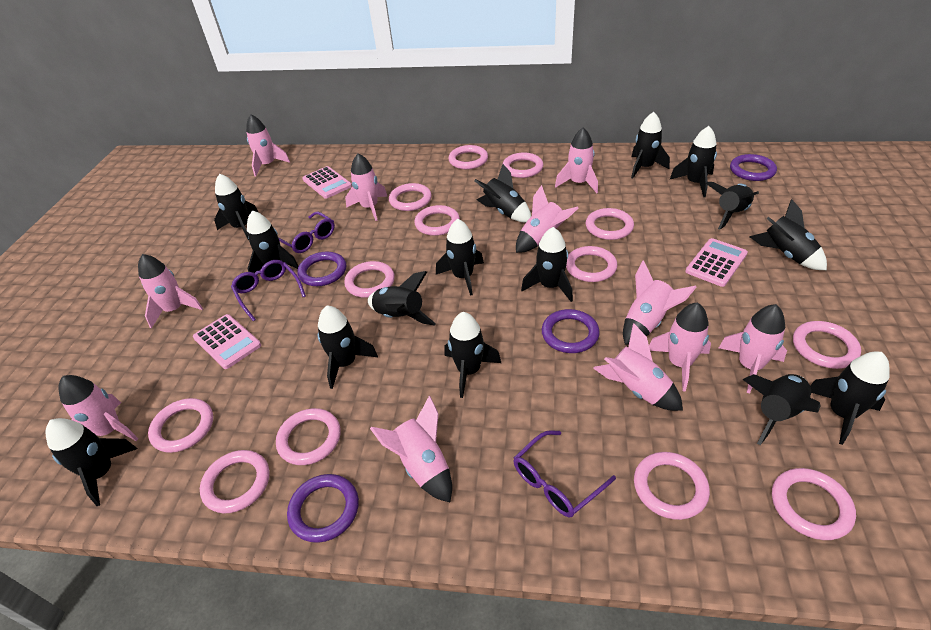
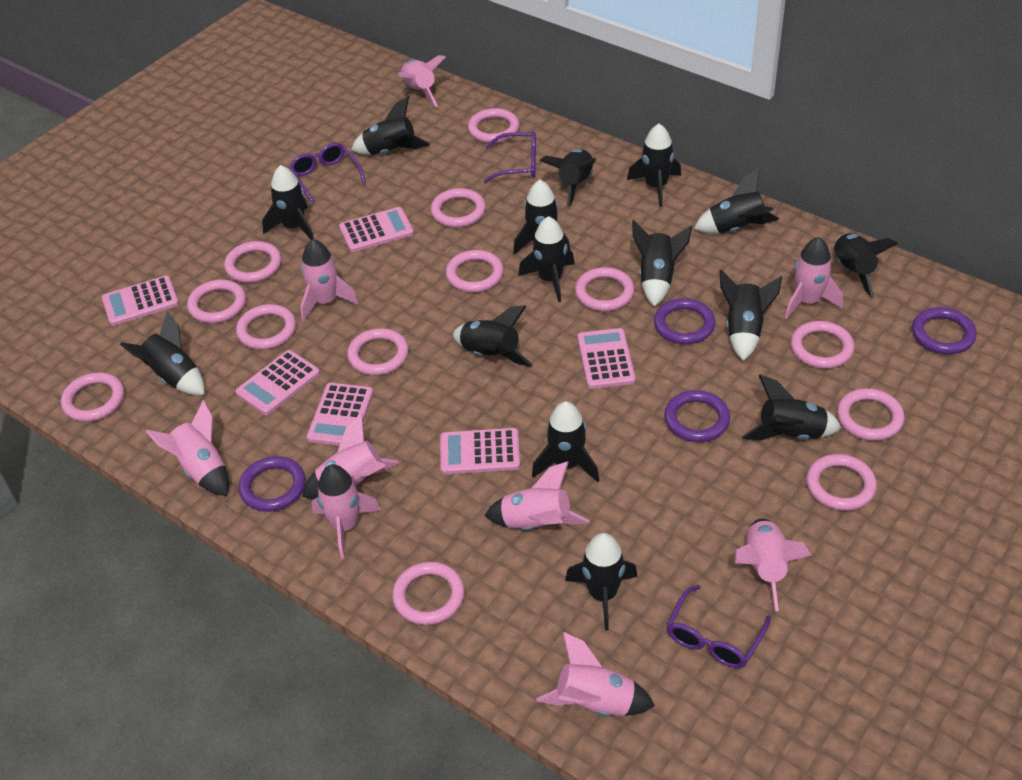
pink calculator: [193,314,261,369] [302,166,352,199] [685,238,748,287] = 3 -> [102,276,179,326] [235,350,320,415] [307,383,373,446] [339,207,414,252] [440,428,520,474] [577,328,636,389] = 6
pink rocket: [58,375,138,441] [138,254,203,329] [246,114,290,177] [345,153,388,221] [370,395,452,502] [516,185,578,253] [555,128,598,193] [593,323,683,411] [623,260,696,345] [649,302,711,391] [719,304,787,393] = 11 -> [146,400,229,496] [300,239,359,321] [302,414,399,499] [311,464,381,559] [397,55,446,107] [485,461,590,530] [536,632,655,716] [735,518,812,612] [785,237,843,319] = 9

